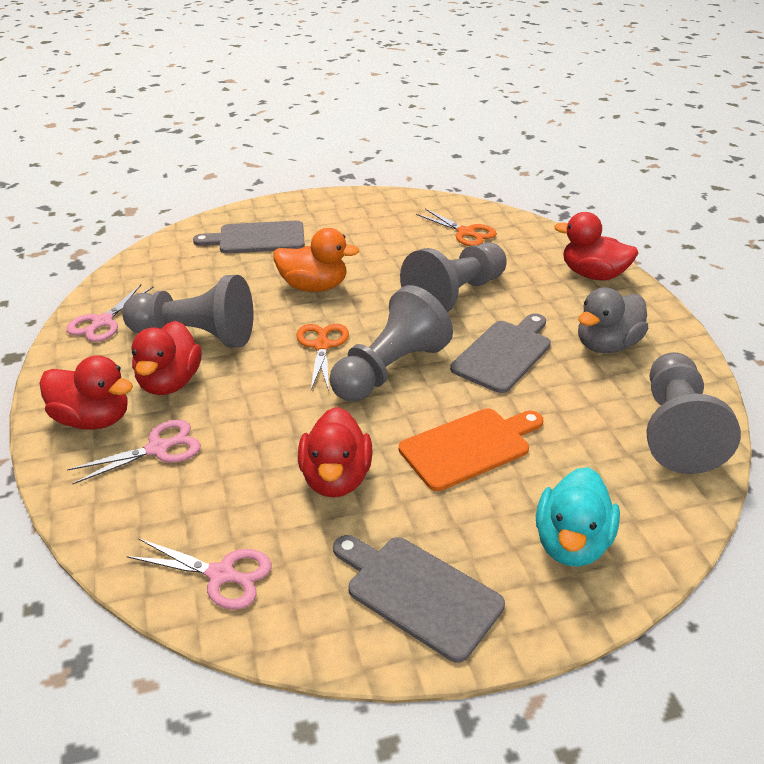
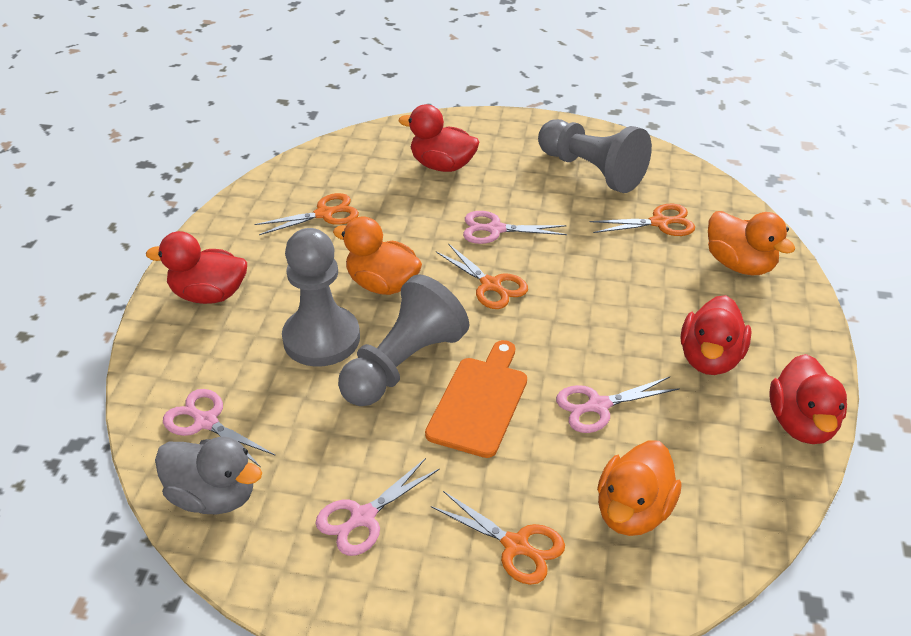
grey cutting board: [193,221,305,253] [333,535,505,663] [450,313,551,393] = 3 -> none = 0
grey pawn: [122,275,253,348] [330,285,453,402] [400,242,506,312] [646,352,741,474] = 4 -> [282,228,360,367] [338,274,469,406] [538,119,652,193] = 3
orange duck: [273,228,359,292] = 1 -> [333,216,422,295] [597,440,682,536] [708,211,795,275] = 3
orange scissors: [296,324,349,391] [416,209,497,246] = 2 -> [255,193,359,235] [431,491,565,585] [436,243,528,309] [590,204,695,236] = 4
pink scissors: [66,285,153,342] [67,419,201,484] [127,538,272,610] = 3 -> [163,389,276,467] [316,458,440,556] [463,211,567,244] [556,377,680,433] = 4
turquoise duck: [536,467,620,567] = 1 -> none = 0

